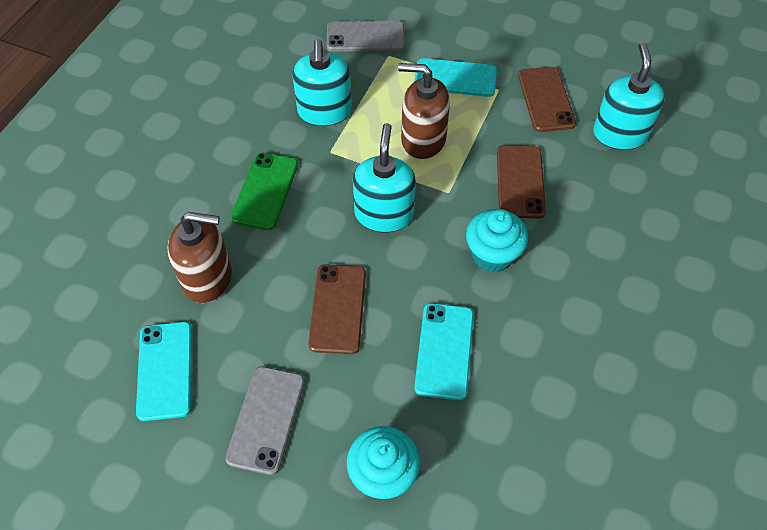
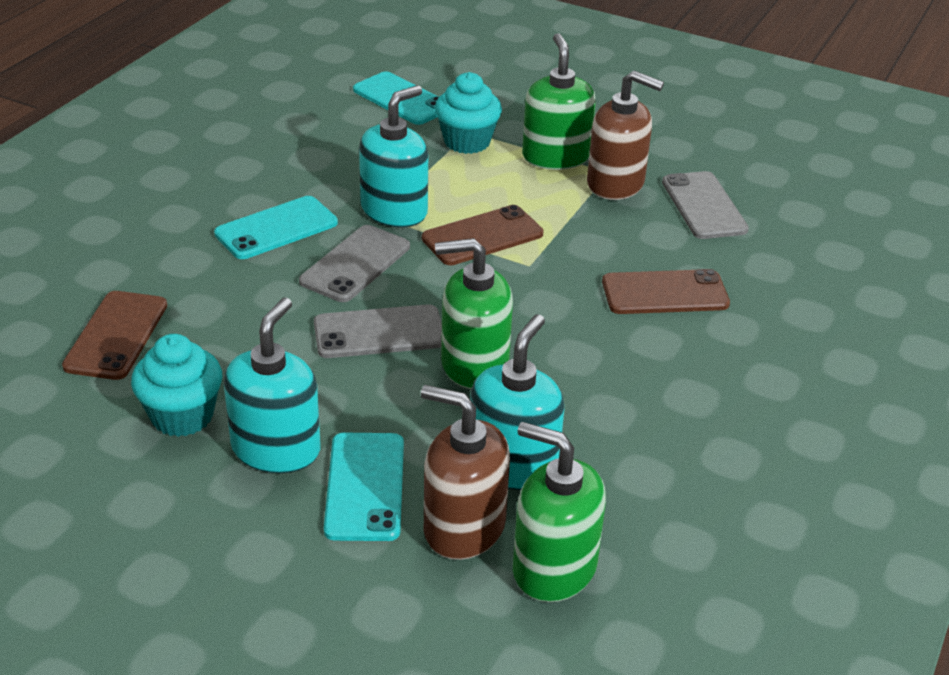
green phone: [231,153,298,230] = 1 -> none = 0
green soap dispenser: none = 0 -> [435,238,513,389] [513,422,606,602] [522,33,596,170] = 3
grey phone: [225,366,305,475] [327,21,405,52] = 2 -> [299,225,410,302] [314,304,442,358] [662,171,749,239] = 3

